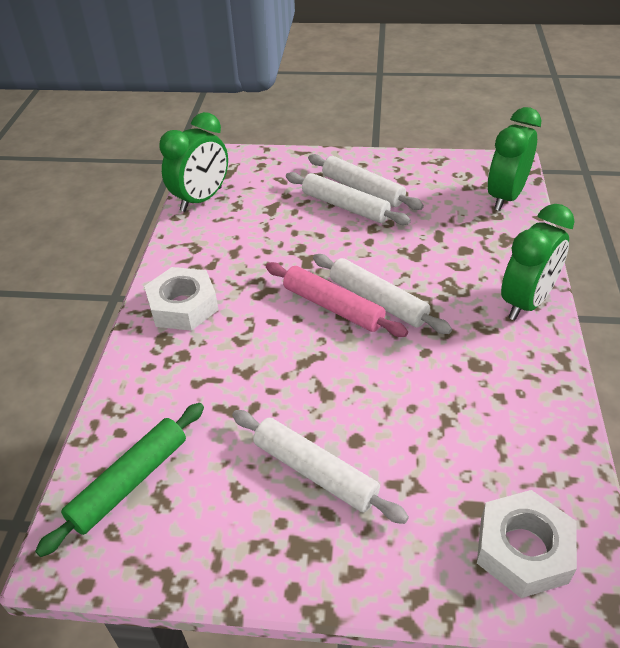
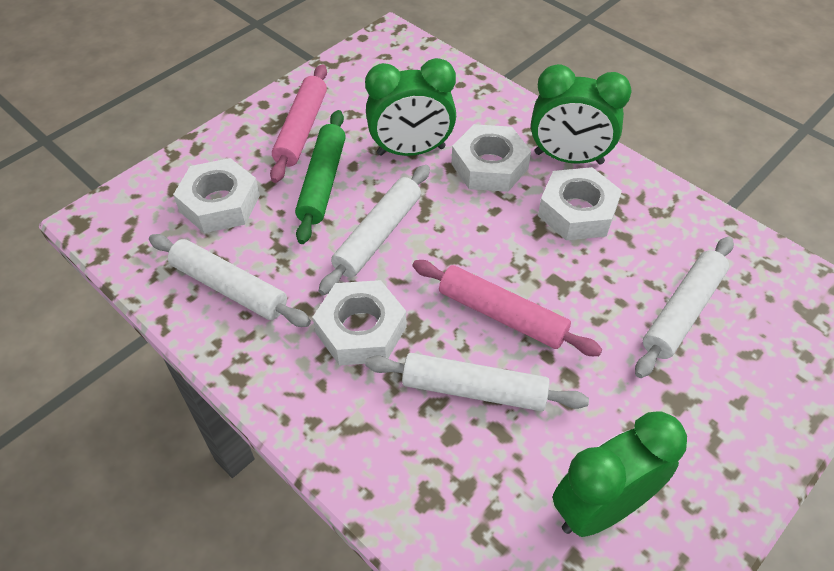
pink rolling pin: [266,262,408,337] = 1 -> [270,64,327,183] [413,260,602,356] = 2
white nut: [144,267,218,331] [477,490,577,598] = 2 -> [173,158,260,233] [313,280,407,365] [451,124,531,192] [538,167,622,240] = 4

